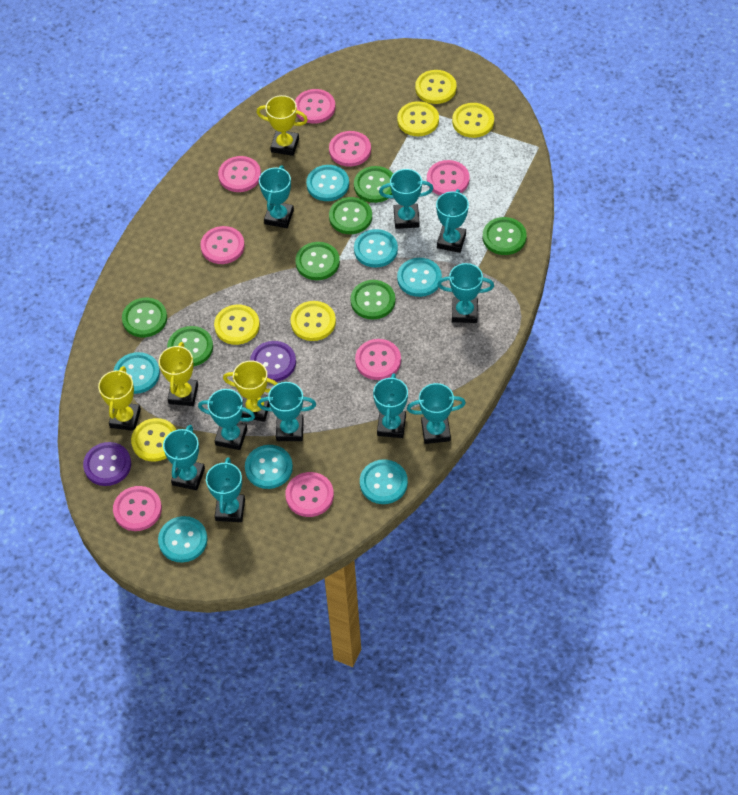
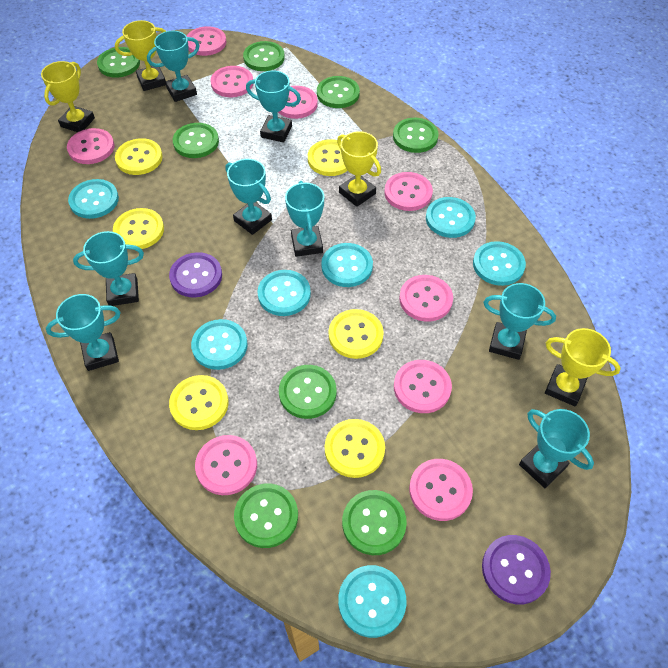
green button: [122,298,167,337] [167,326,213,366] [295,242,340,280] [329,197,372,234] [350,280,395,319] [354,166,393,203] [483,217,527,255] = 7 -> [97,47,140,78] [173,123,219,158] [234,483,298,548] [243,41,285,71] [279,365,337,419] [317,76,360,108] [342,490,407,555] [393,118,439,153] = 8
pink button: [113,486,162,531] [200,226,245,264] [218,156,261,192] [285,472,334,517] [295,89,335,124] [329,131,371,167] [355,339,401,380] [427,160,470,195] = 8 -> [67,128,115,164] [187,26,226,56] [195,435,257,495] [210,66,253,97] [278,86,318,119] [384,172,433,211] [394,360,452,413] [399,275,453,322] [409,459,473,521] = 9
turquoise trophy: [163,425,205,491] [198,389,255,450] [206,457,245,522] [257,382,316,441] [259,165,294,228] [373,373,408,438] [379,169,433,229] [407,383,466,444] [436,189,469,253] [437,263,494,323] = 10 -> [46,294,121,371] [73,231,144,306] [147,31,200,102] [225,159,272,235] [246,71,301,142] [285,181,324,257] [483,283,556,360] [519,409,594,488] = 8

